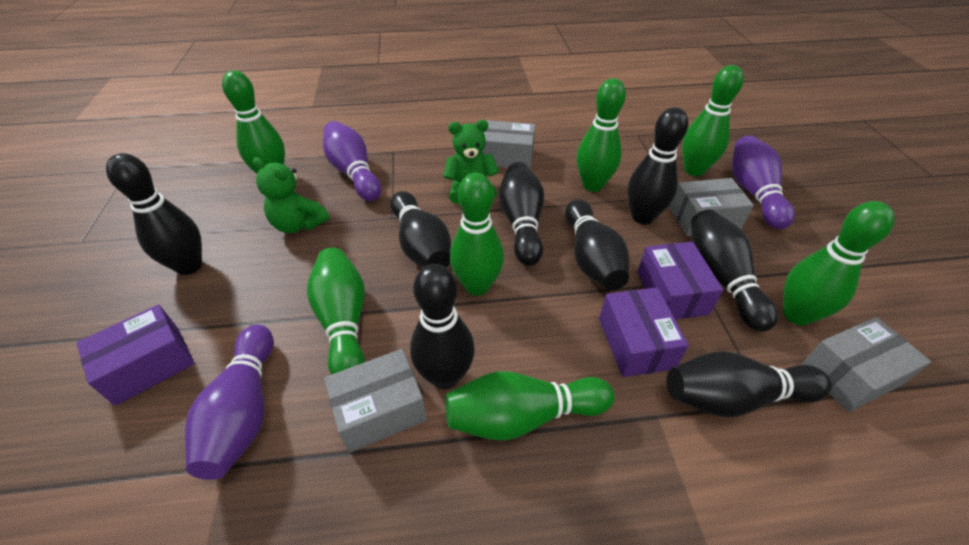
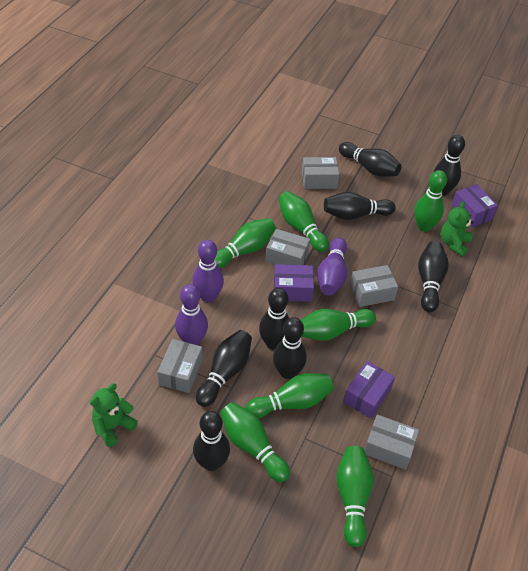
grey box: [324,349,427,453] [482,120,535,169] [669,178,754,236] [801,317,931,412] = 4 -> [158,339,203,393] [265,229,310,265] [302,157,339,189] [350,265,398,307] [364,414,419,470] = 5

